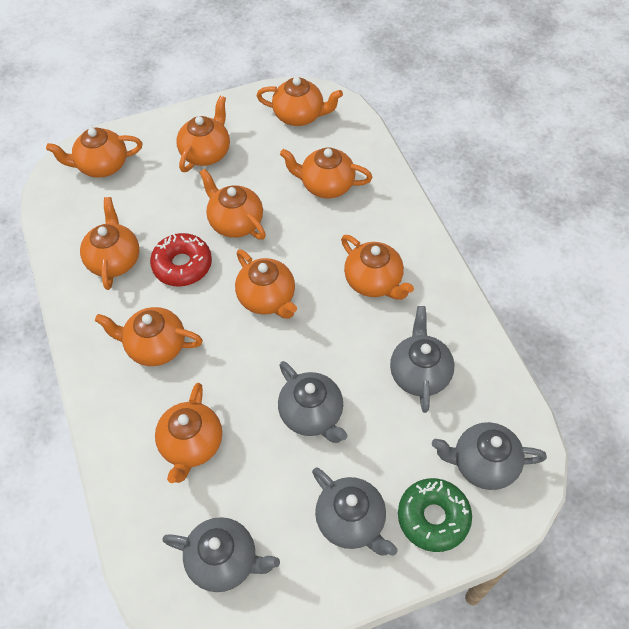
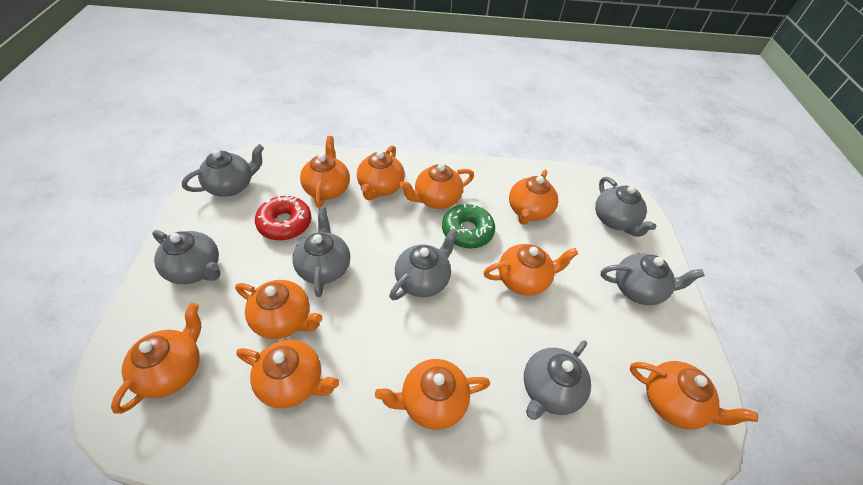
grey teapot: [162,517,280,592] [278,361,348,443] [312,468,398,556] [390,306,454,413] [432,422,547,490] = 5 -> [152,230,220,284] [182,144,264,197] [293,207,350,297] [389,229,458,300] [524,340,591,420] [595,177,656,237] [601,253,705,305] = 7

